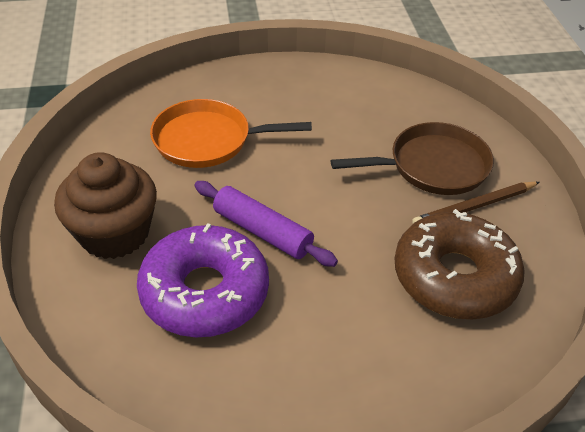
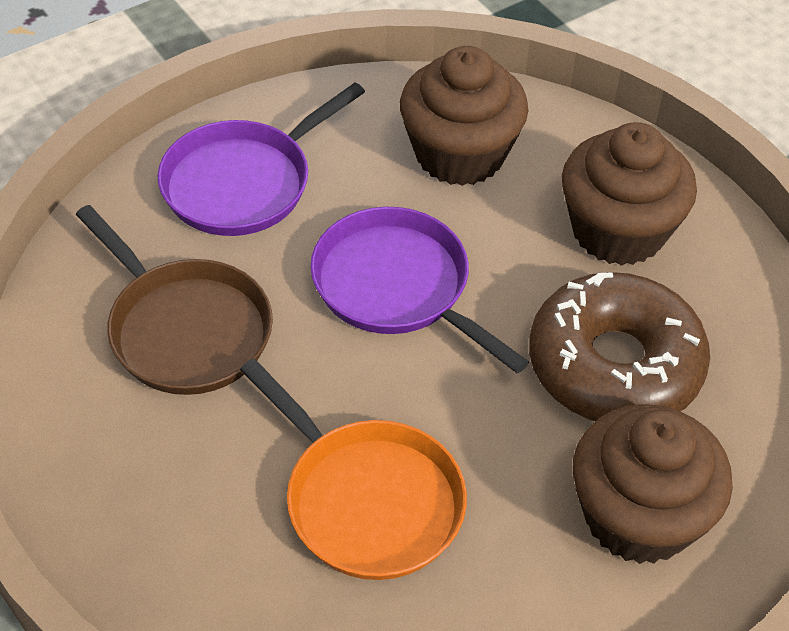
brown cupcake: [54,152,157,259] = 1 -> [400,46,528,186] [562,122,697,266] [573,404,733,564] = 3
brown pencil: [412,182,540,224] = 1 -> none = 0
purple donut: [137,223,269,337] = 1 -> none = 0
purple pan: none = 0 -> [158,83,365,236] [310,207,529,373] = 2
purple rolling pin: [194,181,338,267] = 1 -> none = 0

